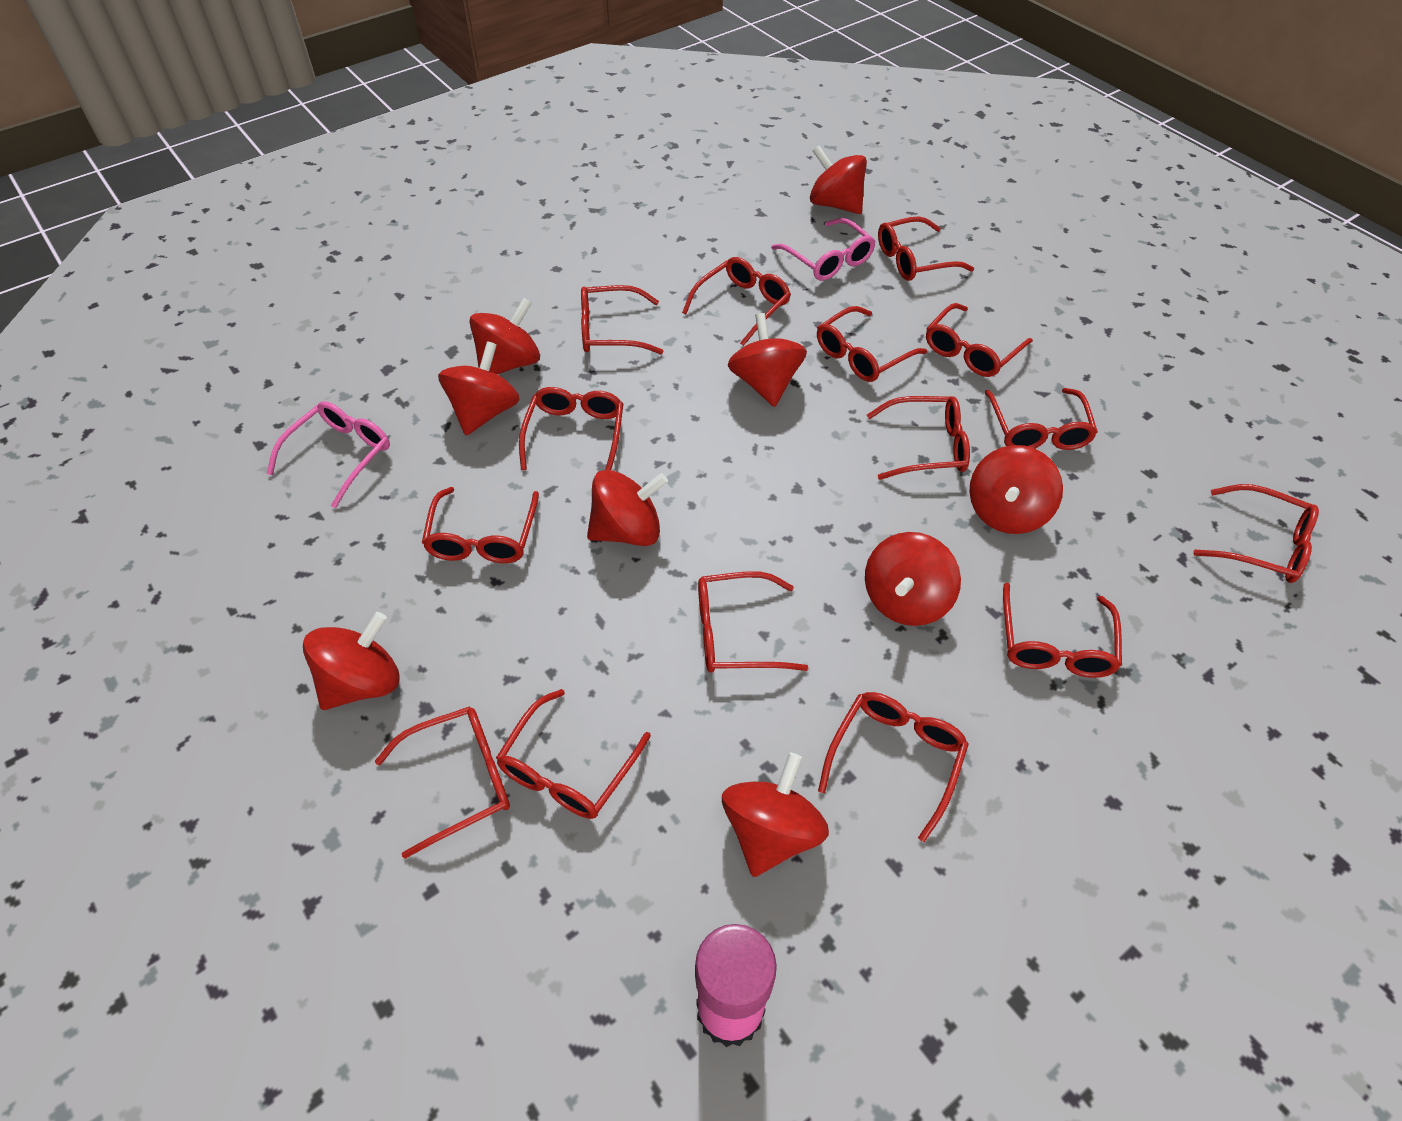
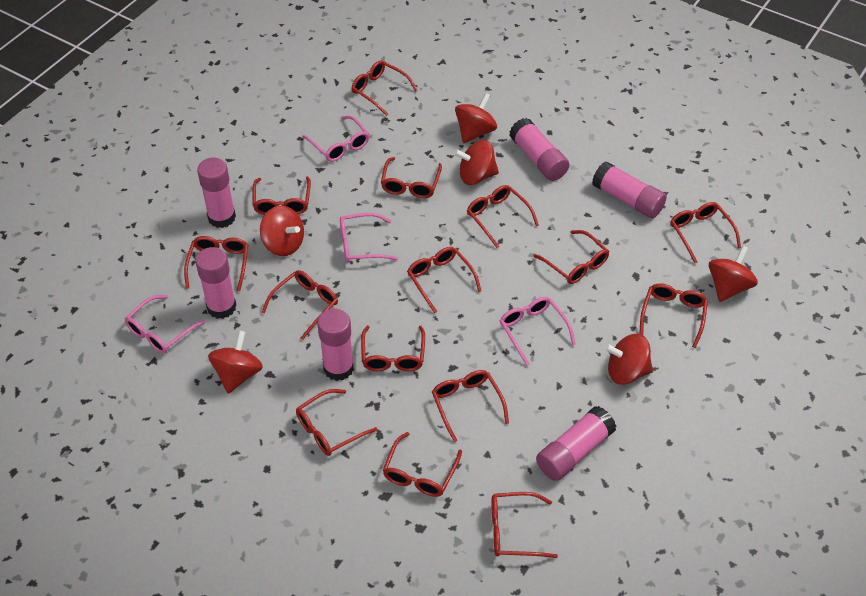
pink glasses: [267,401,390,508] [771,218,876,281] = 2 -> [125,295,205,353] [302,116,369,162] [340,213,398,263] [500,297,576,366] = 4
pink glue stick: [695,924,777,1047] = 1 -> [195,247,237,319] [197,158,236,228] [317,308,354,381] [509,118,570,181] [536,406,616,481] [592,162,667,218] = 6
red spinning top: [303,612,400,710] [438,341,520,435] [469,298,540,375] [587,470,668,546] [722,752,829,877] [727,313,807,407] [810,146,867,214] [865,532,961,626] [969,445,1063,534] = 9 -> [208,331,263,394] [260,206,304,256] [454,140,499,185] [455,93,497,143] [604,334,653,385] [709,246,758,302] = 6

